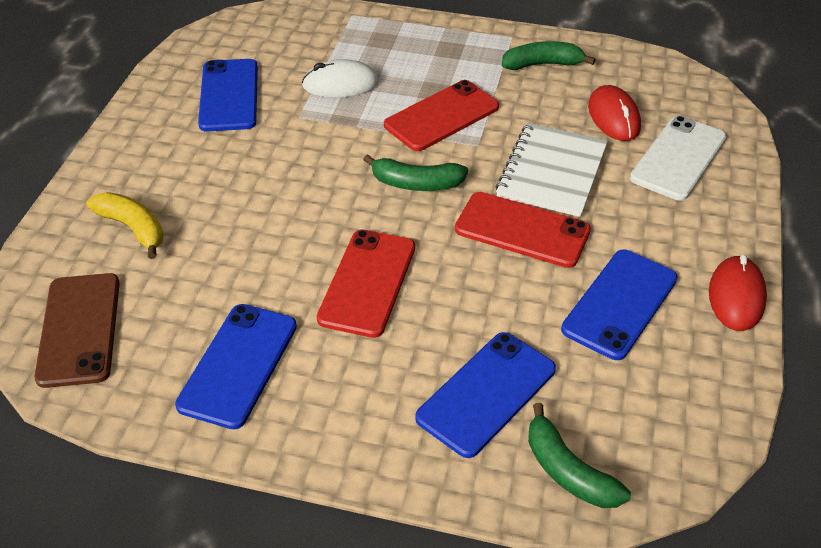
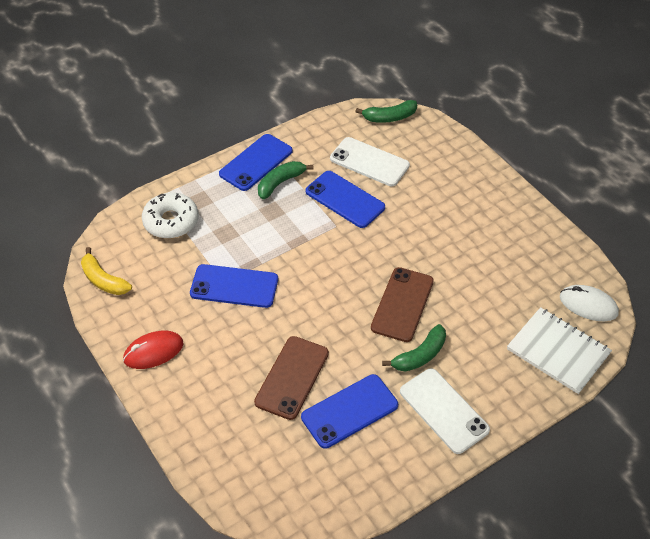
brown phone: [34,273,120,388] = 1 -> [254,336,329,420] [371,267,434,342] = 2
red mouse: [588,85,641,141] [709,255,767,331] = 2 -> [123,330,184,369] = 1
red phone: [317,230,415,338] [384,80,499,151] [455,192,591,268] = 3 -> none = 0
white donut: none = 0 -> [142,192,198,239] = 1
white phone: [630,116,726,201] = 1 -> [330,137,410,186] [400,368,490,454] = 2

